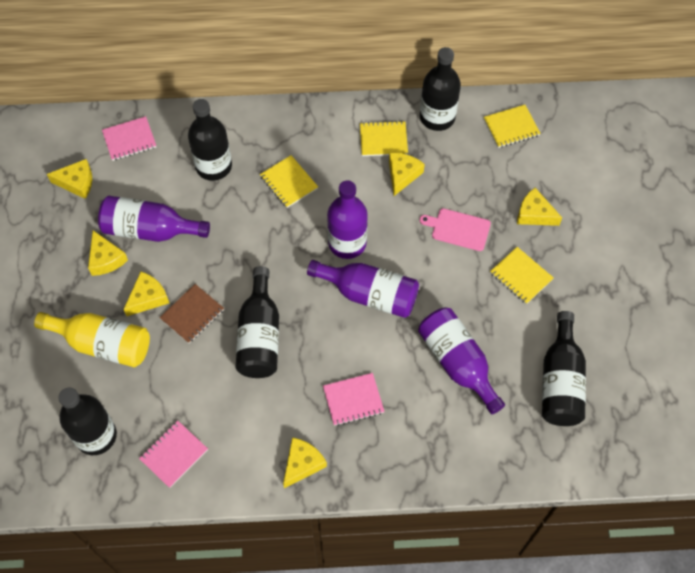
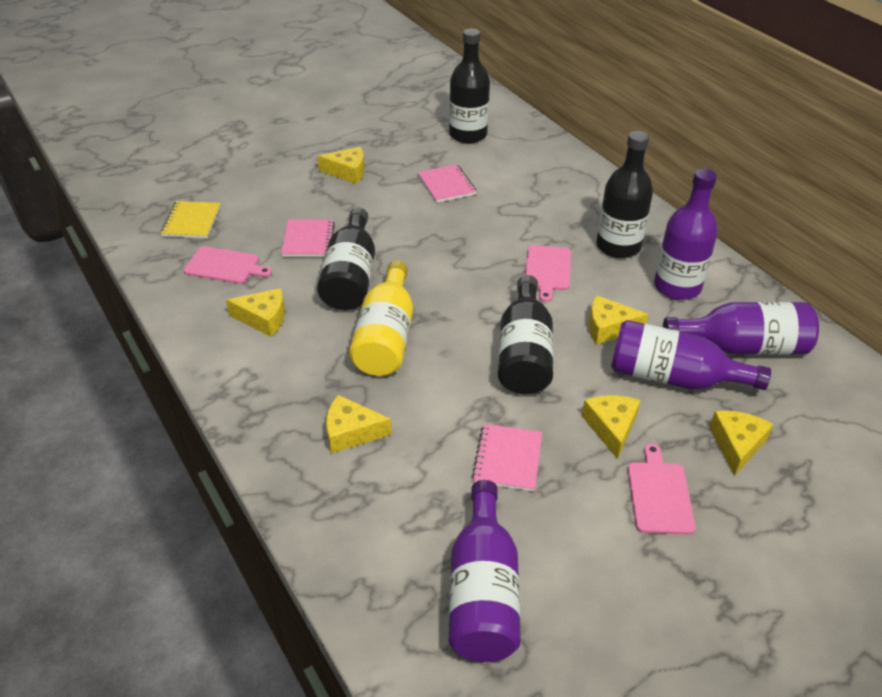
black bottle: [58,388,117,455] [188,99,232,181] [236,266,279,378] [420,47,461,131] [542,311,586,426] = 5 -> [317,208,375,310] [449,29,490,143] [498,275,553,394] [596,131,653,258] = 4
brown notebook: [159,284,224,343] = 1 -> none = 0
pink cutting board: [419,208,491,251] = 1 -> [184,246,272,284] [525,245,571,302] [628,443,696,535] = 3
yellow notebook: [260,155,318,208] [360,121,408,156] [484,105,541,148] [490,247,554,304] = 4 -> [161,201,221,238] = 1

